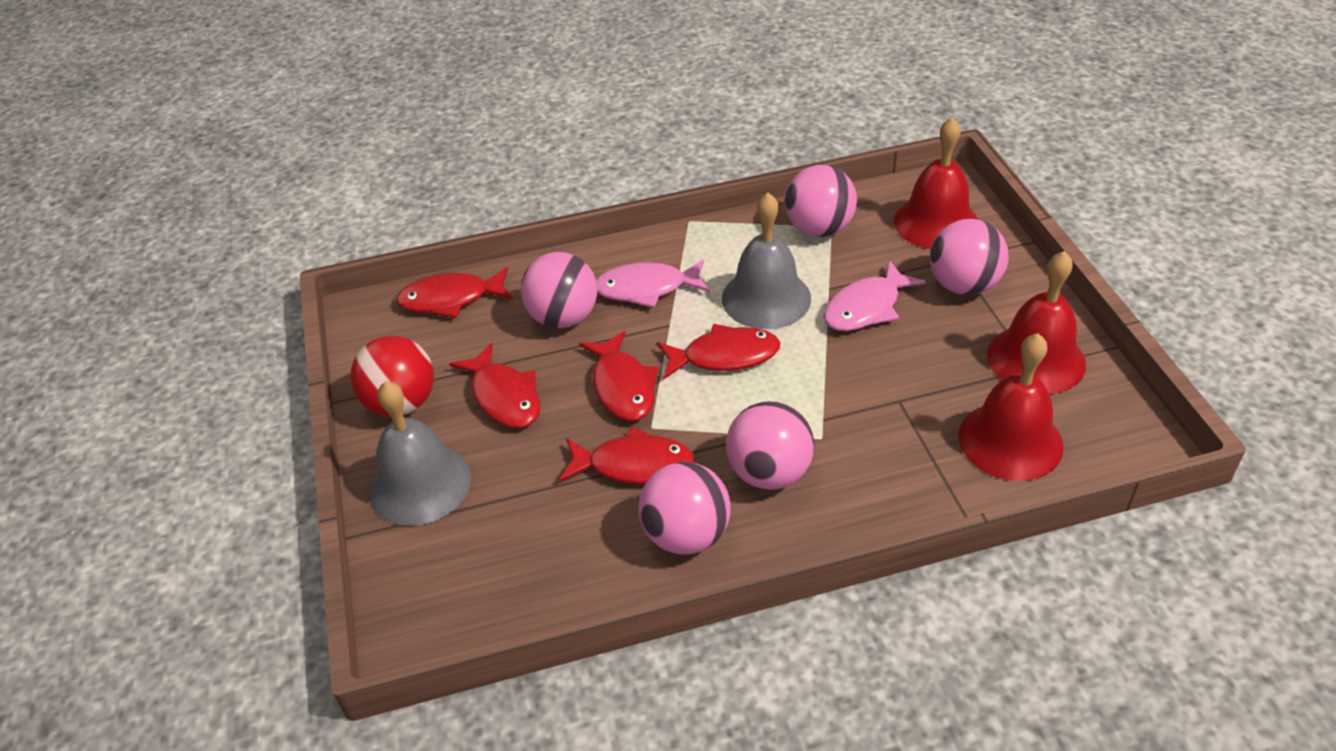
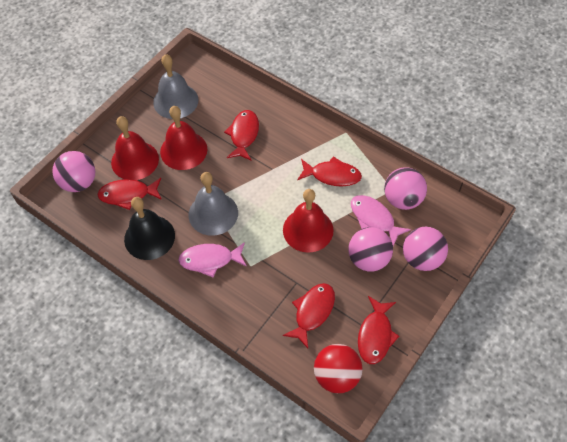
black bell: none = 0 -> [124,197,175,260] = 1
pink ball: [521,252,597,328] [638,462,730,554] [726,401,814,490] [785,165,857,237] [930,219,1008,295] = 5 -> [52,151,95,192] [348,227,393,272] [384,167,427,210] [403,227,448,271] = 4

